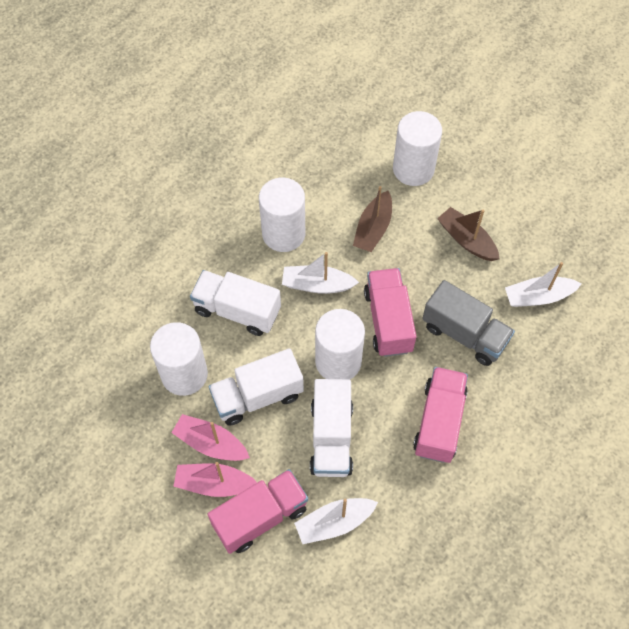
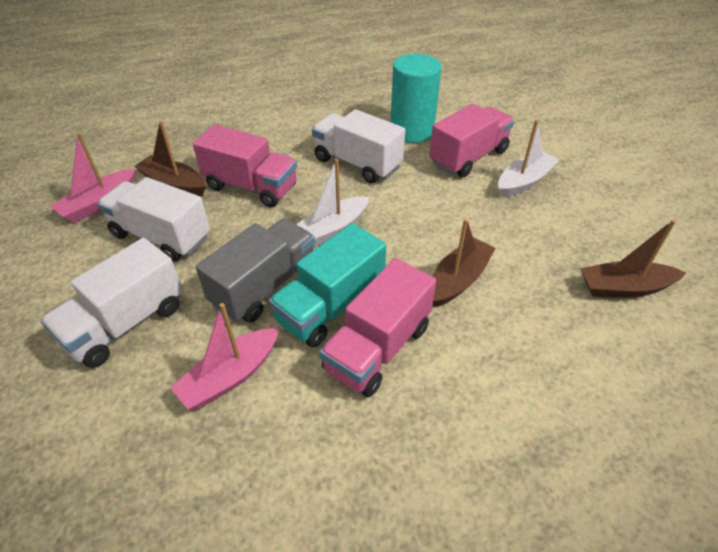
brown boat: [353,186,392,252] [437,207,499,261] = 2 -> [134,121,206,196] [432,219,496,307] [581,220,686,297] = 3
turquoise cylinder: none = 0 -> [390,54,442,143] = 1
turquoise truck: none = 0 -> [269,223,386,348] = 1
white boat: [282,252,359,294] [294,498,378,544] [505,262,582,307] = 3 -> [296,159,369,247] [498,120,560,197] = 2
white cylinder: [150,322,208,396] [259,178,306,252] [315,309,365,380] [393,111,442,186] = 4 -> none = 0

